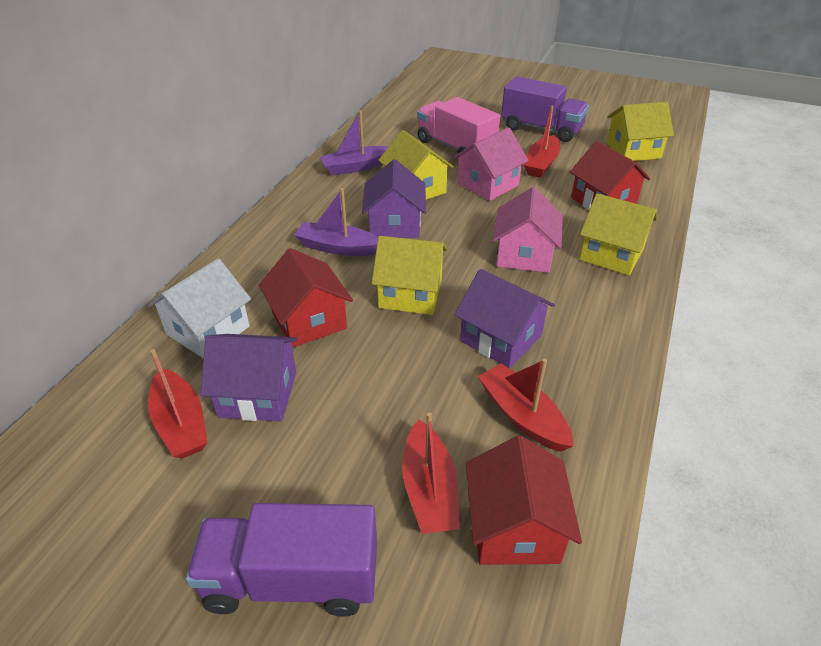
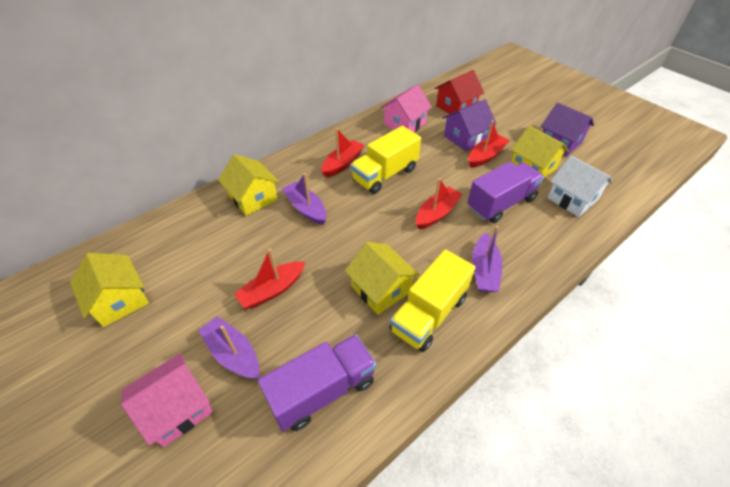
pink truck: [417,97,500,153] = 1 -> none = 0
purple boat: [294,188,378,256] [320,110,388,175] = 2 -> [198,316,260,379] [282,173,327,225] [472,226,502,292] = 3
purple house: [200,334,297,421] [362,159,426,238] [454,269,555,368] = 3 -> [443,99,497,151] [541,102,594,157] = 2
red house: [259,248,353,348] [466,436,582,565] [570,141,650,210] = 3 -> [435,70,484,114] = 1
yellow truck: none = 0 -> [350,126,421,194] [389,249,475,352] = 2

